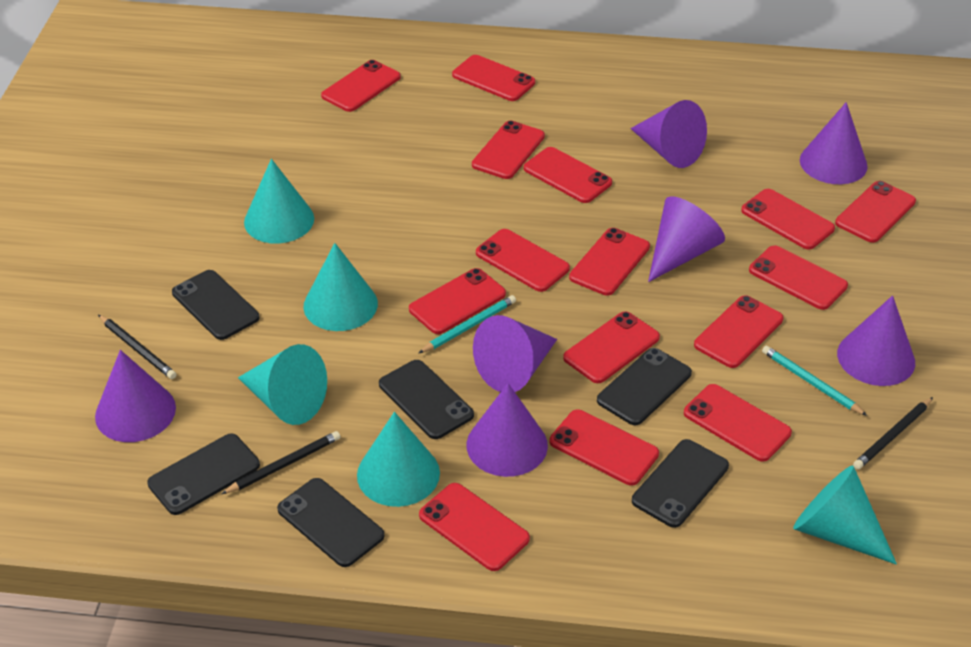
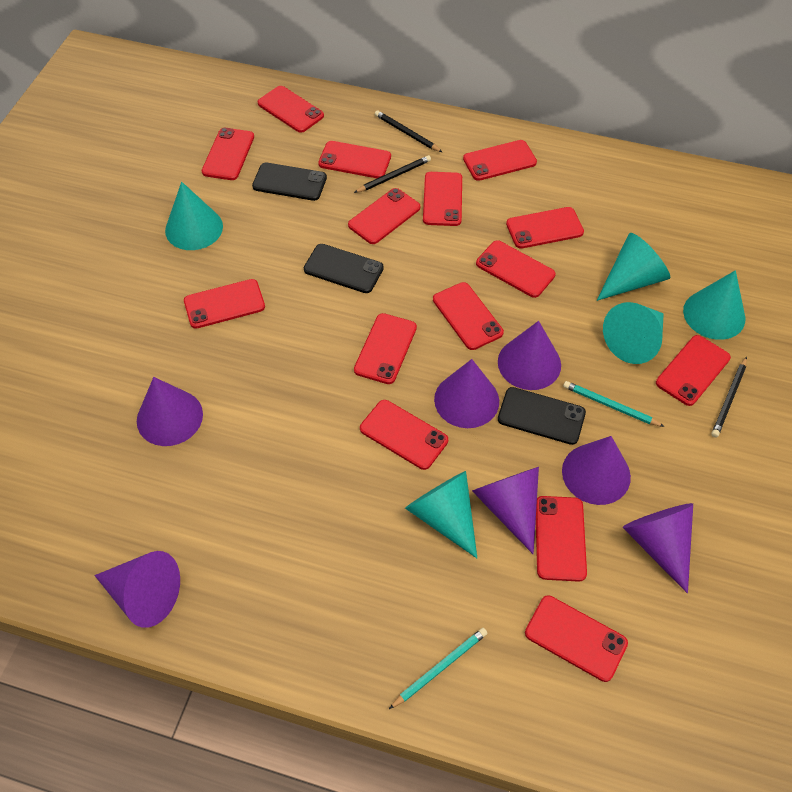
black phone: [147,434,260,515] [172,270,260,340] [277,478,384,567] [379,360,474,439] [597,348,692,425] [632,439,729,528] = 6 -> [252,162,327,201] [304,244,384,293] [498,387,586,445] = 3

